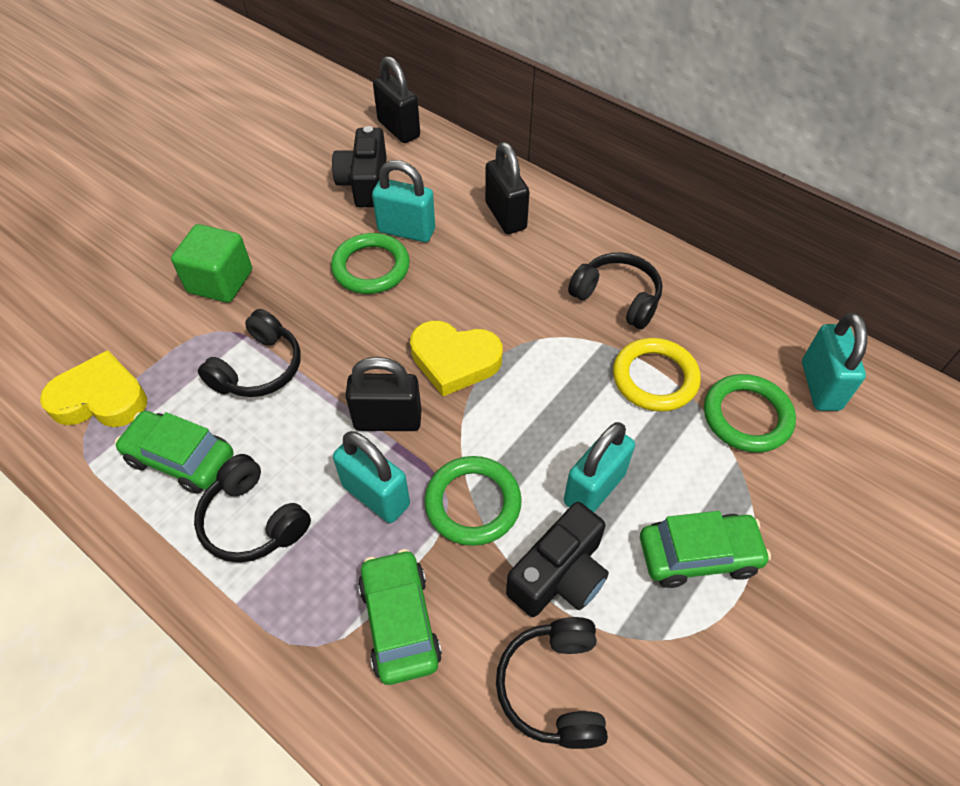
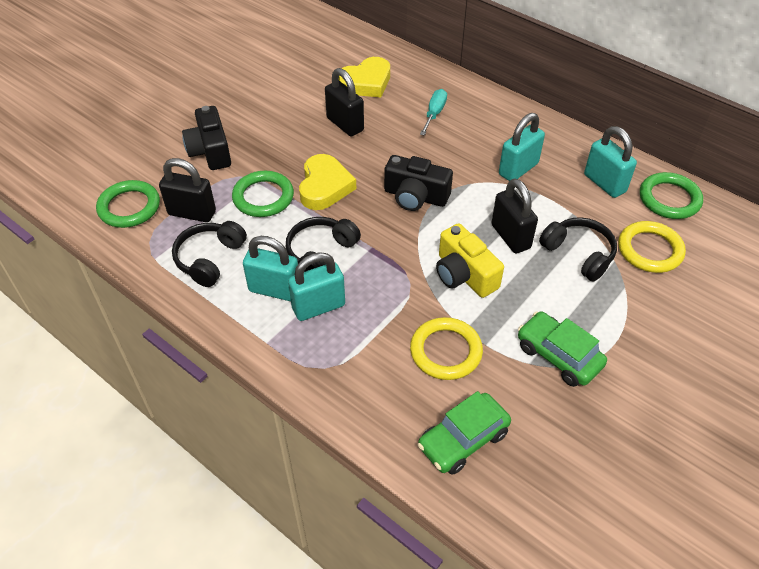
black headphones: [194,454,311,563] [198,309,301,397] [496,617,608,749] [568,253,663,329] = 4 -> [172,221,247,287] [286,217,361,272] [539,217,617,281] = 3
green car: [115,411,233,494] [358,549,442,685] [640,511,771,588] = 3 -> [418,391,511,475] [518,311,607,387] = 2
green cube: [171,224,252,303] = 1 -> none = 0
turquoise screwdriver: none = 0 -> [420,89,447,135] = 1
yellow camera: none = 0 -> [436,223,504,298] = 1
yellow ring: [613,338,701,412] = 1 -> [410,317,483,380] [619,221,686,273] = 2

